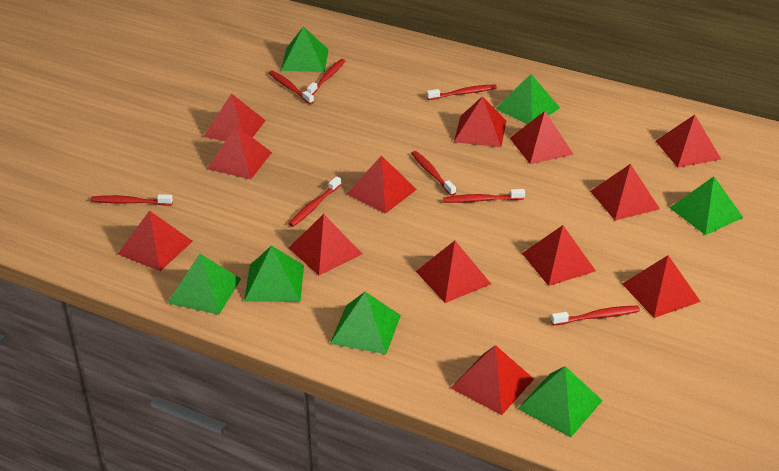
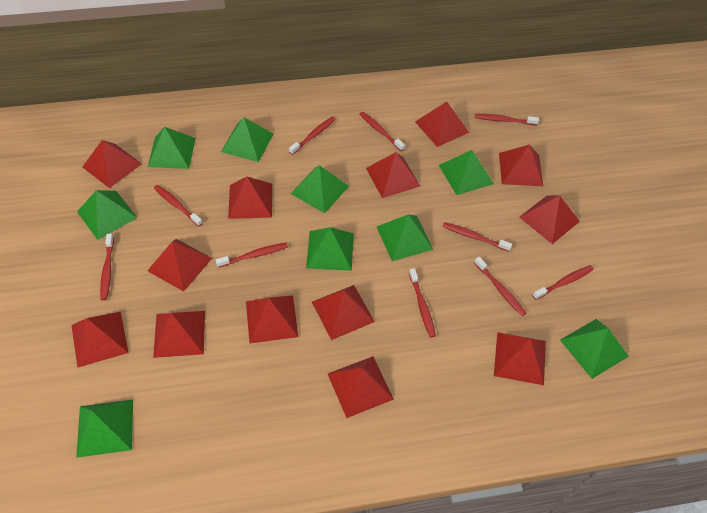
green pyramid: [168,254,241,315] [244,246,304,302] [281,26,329,72] [330,292,401,354] [496,74,560,124] [517,366,603,438] [670,176,743,235] = 7 -> [76,399,133,458] [77,190,137,240] [148,127,196,169] [221,117,274,162] [290,165,349,213] [306,227,354,271] [377,214,434,261] [439,150,494,195] [560,319,629,379] = 9
red toothbrush: [91,194,173,205] [269,70,314,104] [288,176,341,227] [307,59,345,95] [411,151,456,196] [427,84,497,100] [443,189,525,203] [551,306,640,325] = 8 -> [100,234,114,300] [154,185,203,226] [216,243,288,268] [289,116,336,155] [359,112,405,151] [409,268,436,337] [442,222,512,252] [474,257,526,316] [475,114,539,125] [533,265,594,300] = 10

